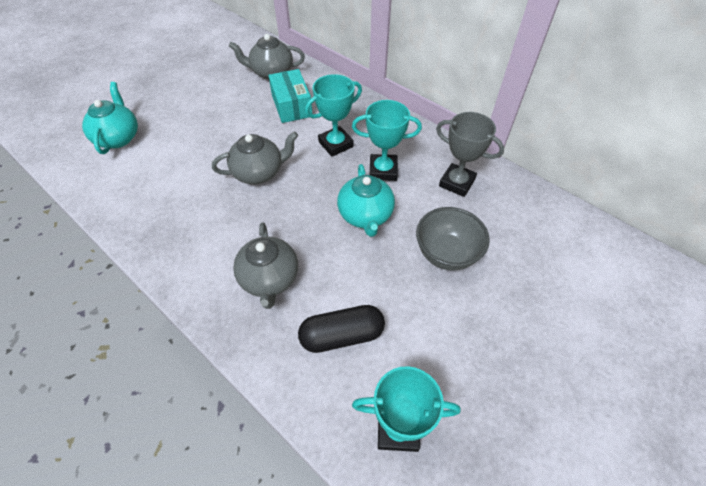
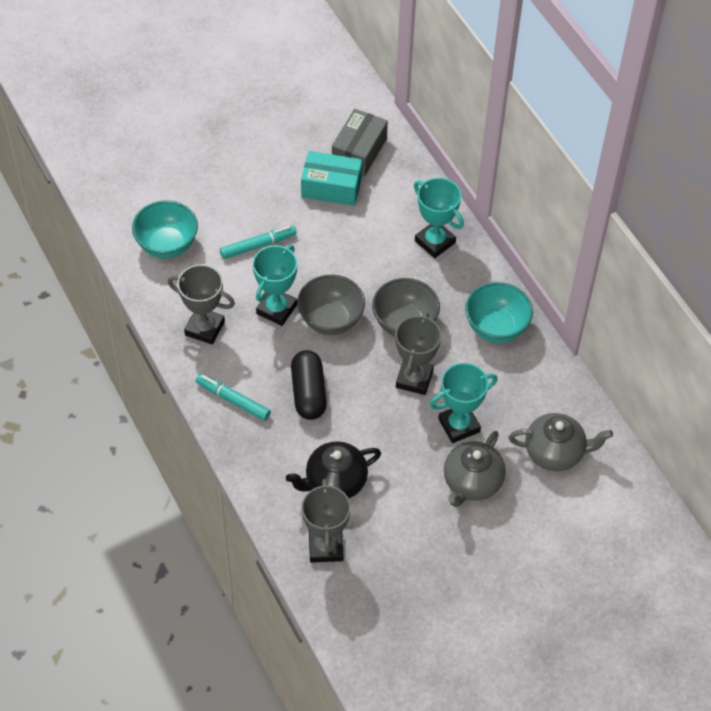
black teapot: none = 0 -> [286,441,381,498] = 1
grey bowl: [416,207,490,271] = 1 -> [297,275,365,335] [372,278,440,336] = 2
grey box: none = 0 -> [332,109,388,176] = 1
grey teapot: [212,131,298,184] [229,34,305,80] [233,222,298,309] = 3 -> [444,431,506,507] [509,413,613,471] = 2
grey trophy: [436,112,504,197] = 1 -> [168,264,235,345] [301,479,351,563] [395,312,441,395] = 3
turquoise bowl: none = 0 -> [132,200,198,258] [465,282,533,343] = 2
turquoise marker: none = 0 -> [196,374,271,421] [220,225,296,259] = 2
turquoise teapot: [82,82,138,154] [337,164,395,237] = 2 -> none = 0

